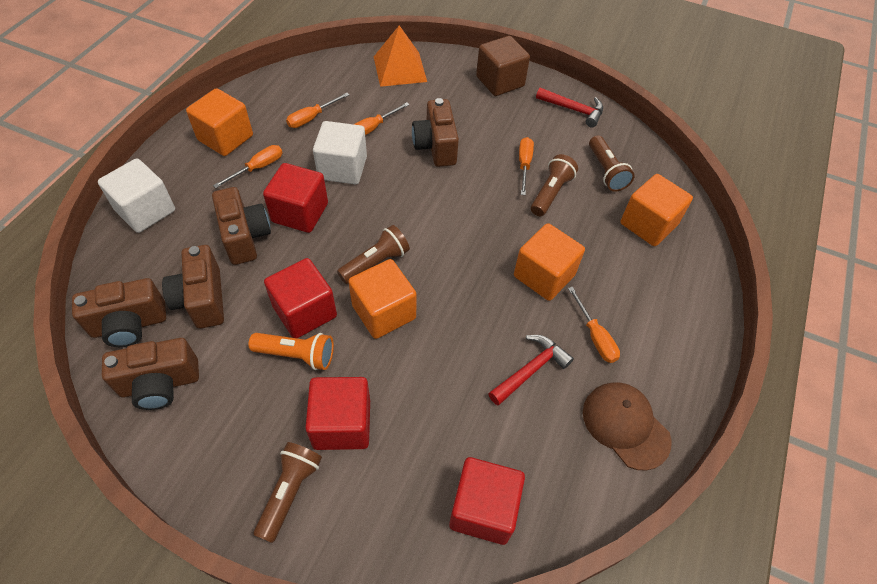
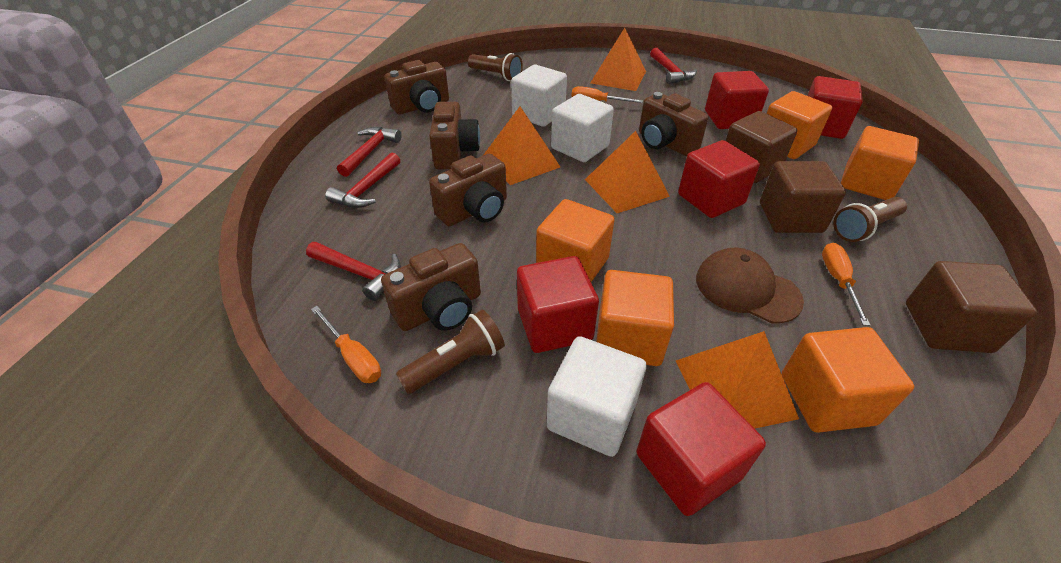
brown cube: [476,36,530,96] = 1 -> [725,111,797,183] [760,161,846,233] [906,261,1037,353] = 3
brown flashlight: [254,442,322,543] [337,225,410,284] [531,154,578,216] [589,135,635,192] = 4 -> [396,310,505,394] [468,53,523,81] [833,197,907,242] = 3
orange cube: [186,88,253,156] [348,259,417,339] [514,223,585,301] [620,174,693,246] = 4 -> [536,199,615,282] [596,270,674,366] [767,91,832,159] [782,327,914,433] [841,126,919,200] = 5
orange flashlight: [249,333,334,370] = 1 -> none = 0
orange pyramid: [374,25,427,87] = 1 -> [483,107,560,185] [585,131,670,213] [590,28,646,91] [676,331,799,429] = 4
orange screwdriver: [213,145,282,188] [286,93,349,128] [354,102,410,135] [519,137,534,195] [568,287,620,363] = 5 -> [311,306,381,383] [572,86,643,103] [822,243,870,326] = 3
red cube: [263,163,328,233] [264,258,337,338] [305,377,370,450] [449,457,525,545] = 4 -> [517,256,599,353] [636,382,766,516] [678,140,760,218] [705,71,769,129] [807,76,863,139] = 5
red hammer: [488,335,574,405] [536,88,603,127] = 2 -> [306,242,401,301] [325,152,400,208] [337,127,402,177] [650,48,697,84] = 4
white cube: [98,158,175,233] [313,121,367,184] = 2 -> [511,65,567,127] [546,336,646,457] [551,94,614,162] = 3

